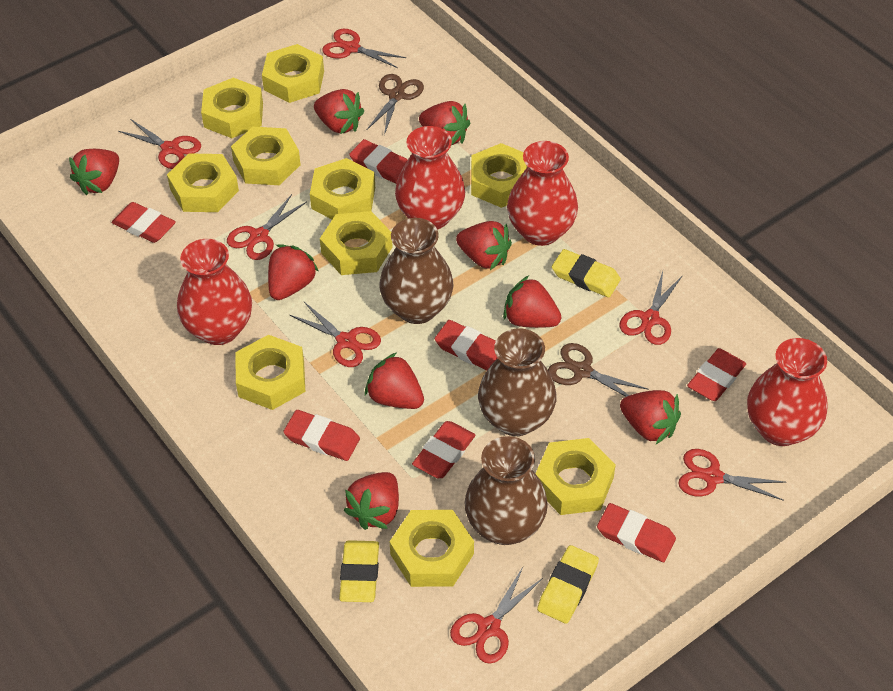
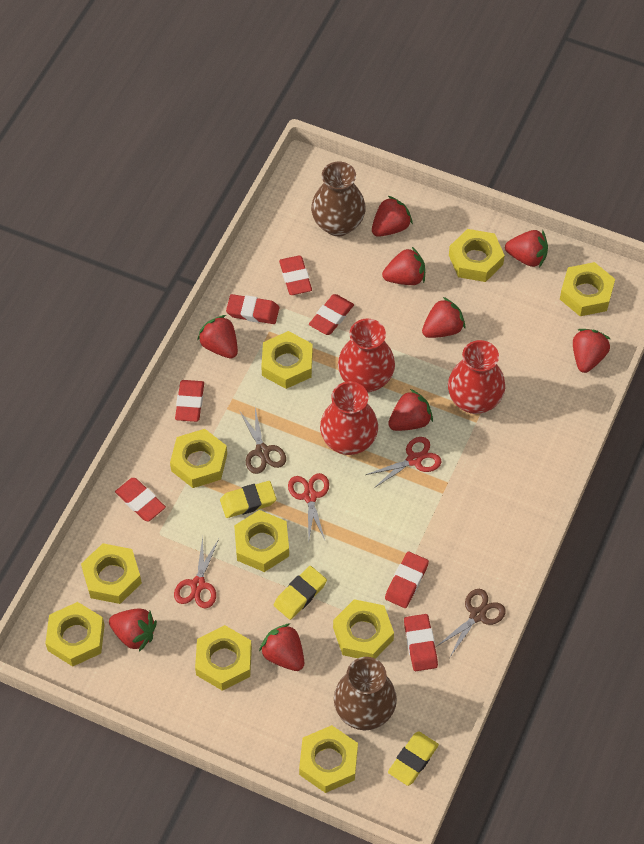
brown vase: [379,218,453,324] [464,436,548,545] [478,328,556,436] = 3 -> [311,162,366,236] [334,657,397,730] = 2
red scissors: [118,119,201,169] [227,194,307,260] [290,302,381,367] [322,29,406,68] [450,567,543,664] [620,271,683,345] [678,449,786,501] = 7 -> [174,536,219,609] [288,473,329,540] [366,437,442,489] = 3
red vase: [177,239,252,345] [395,126,465,230] [507,141,578,246] [747,338,828,446] = 4 -> [320,382,378,455] [338,319,395,392] [448,340,505,414] = 3

